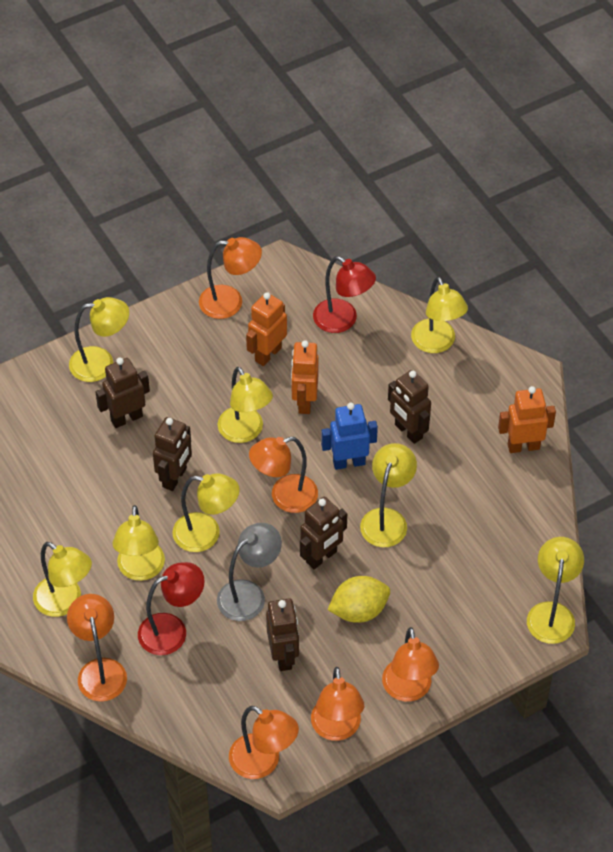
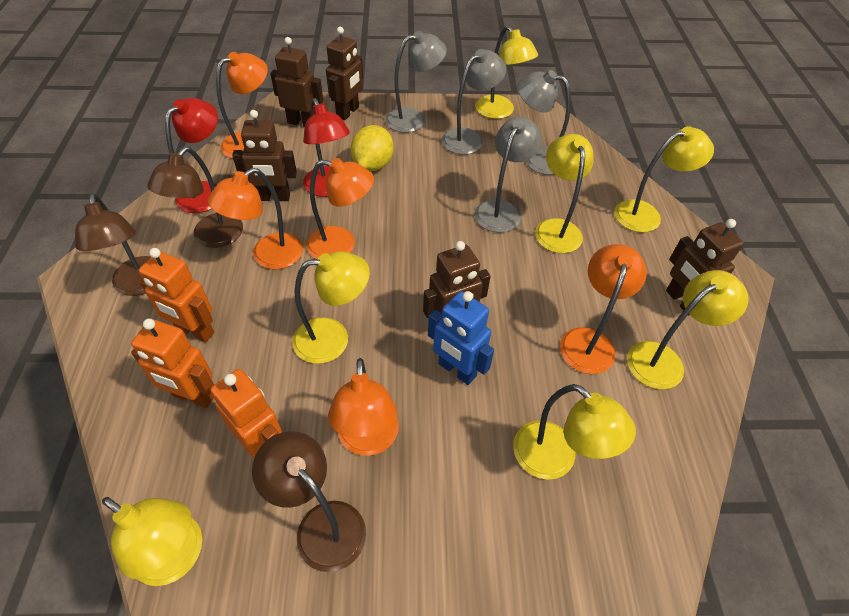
brown lamp: none = 0 -> [75,194,151,296] [147,147,243,248] [252,431,366,572] = 3
grey lamp: [217,523,282,621] = 1 -> [385,31,447,133] [442,49,506,155] [475,117,543,233] [517,70,571,175] = 4
orange lamp: [67,594,127,702] [199,237,262,319] [229,706,299,779] [249,437,318,513] [311,667,364,741] [382,627,439,702] = 6 -> [208,168,303,269] [216,52,268,159] [306,158,374,260] [328,358,399,456] [560,244,647,374] = 5
yellow lamp: [33,542,92,617] [69,297,129,382] [112,505,165,581] [173,473,240,552] [217,367,273,443] [360,443,417,547] [411,277,468,353] [527,537,584,644] = 8 -> [102,497,202,586] [292,251,370,364] [475,26,538,119] [513,384,636,480] [535,134,594,253] [614,126,714,232] [627,270,748,389] = 7

